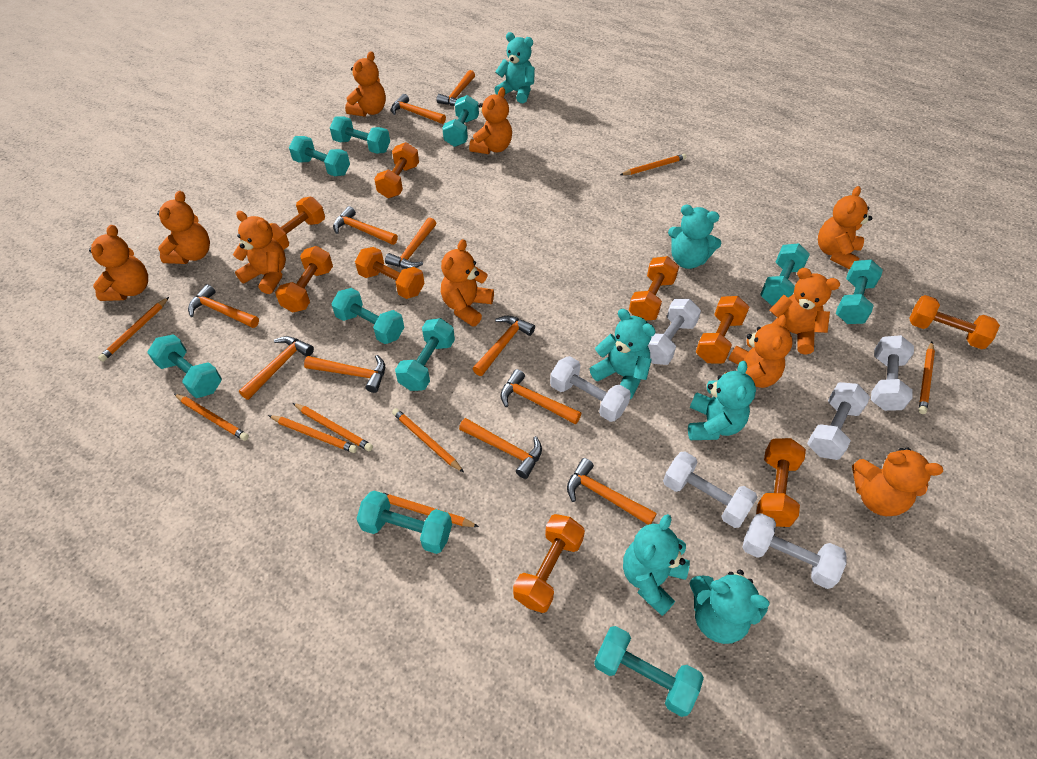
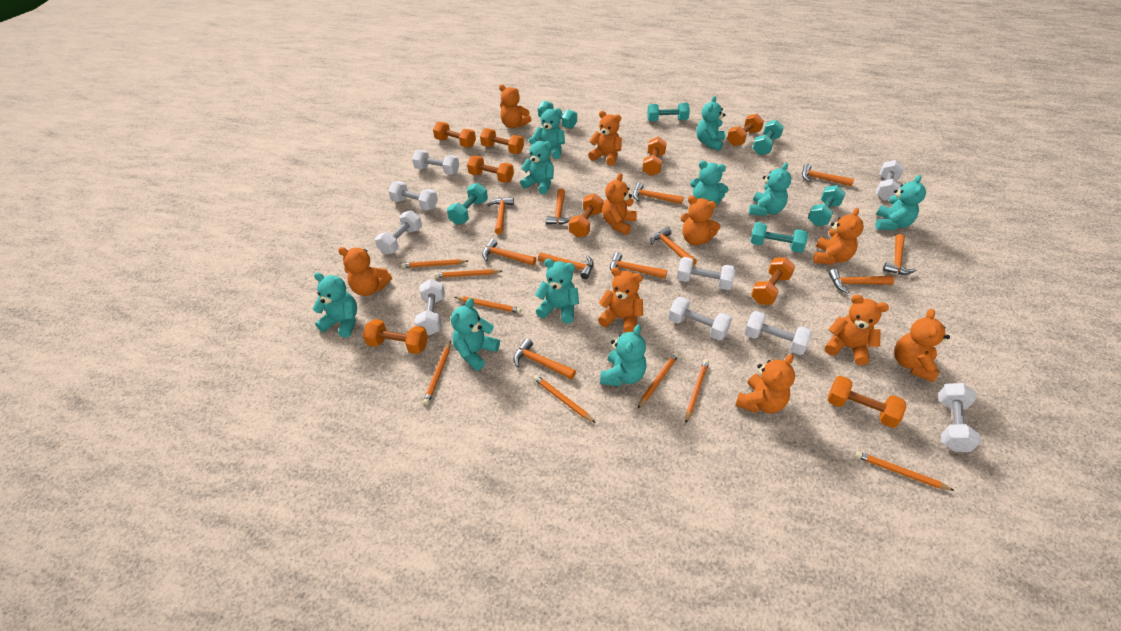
turquoise dumbbell: [147,334,222,398] [289,136,350,176] [330,116,390,154] [331,288,404,344] [356,491,452,554] [395,318,455,391] [442,95,479,147] [594,626,704,717] [760,243,810,305] [836,260,883,324] = 10 -> [447,183,488,225] [538,101,577,129] [647,103,690,121] [750,222,808,253] [752,120,784,155] [808,185,846,226] = 6
turquoise teddy bear: [494,32,535,103] [590,309,656,399] [623,514,690,616] [668,205,721,269] [688,361,756,440] [689,570,770,644] = 6 -> [312,273,357,338] [451,298,500,371] [520,137,554,194] [532,106,565,159] [535,259,579,323] [600,325,647,386] [690,161,729,205] [696,96,726,151] [749,163,791,216] [875,175,926,230] = 10
white dumbbell: [550,356,631,422] [648,299,701,365] [663,451,758,528] [742,513,847,589] [807,382,870,460] [871,335,914,411] = 6 -> [375,210,422,255] [388,181,438,210] [412,150,459,175] [415,279,445,335] [668,297,732,341] [677,257,735,290] [744,311,812,355] [876,160,904,201] [938,383,981,452] = 9

